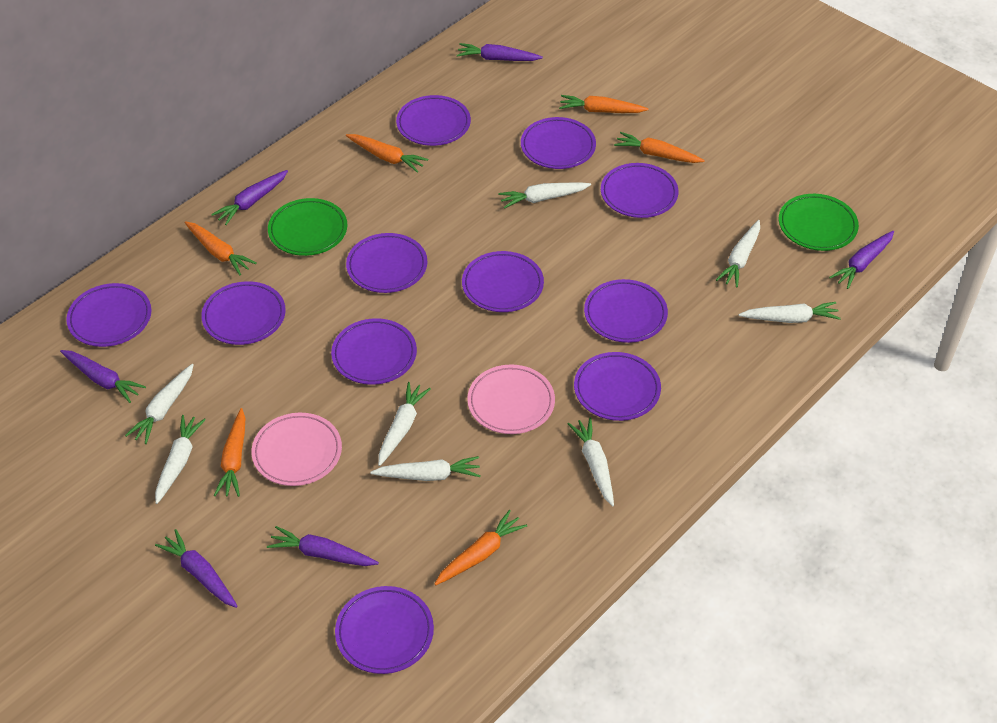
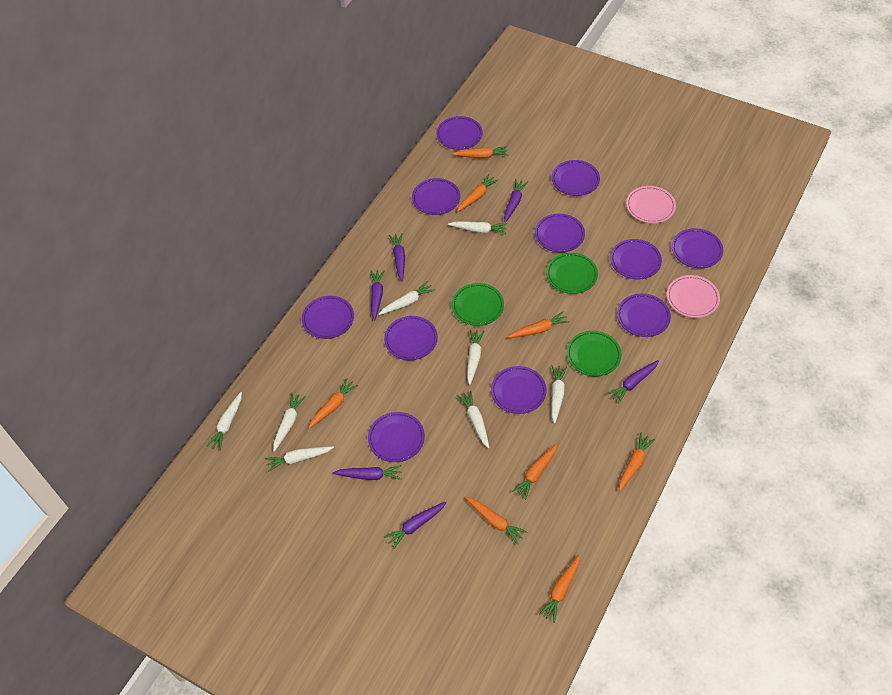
green plate: [268,198,348,256] [779,194,859,251] = 2 -> [452,283,504,326] [546,253,598,294] [567,331,621,376] = 3
orange carrot: [185,221,257,275] [214,408,245,497] [346,134,428,173] [435,510,527,585] [559,95,649,113] [614,132,705,163] = 6 -> [308,378,358,428] [451,146,508,158] [457,174,499,212] [465,497,527,545] [508,311,570,338] [512,444,557,500] [539,555,580,623] [619,433,656,491] = 8

